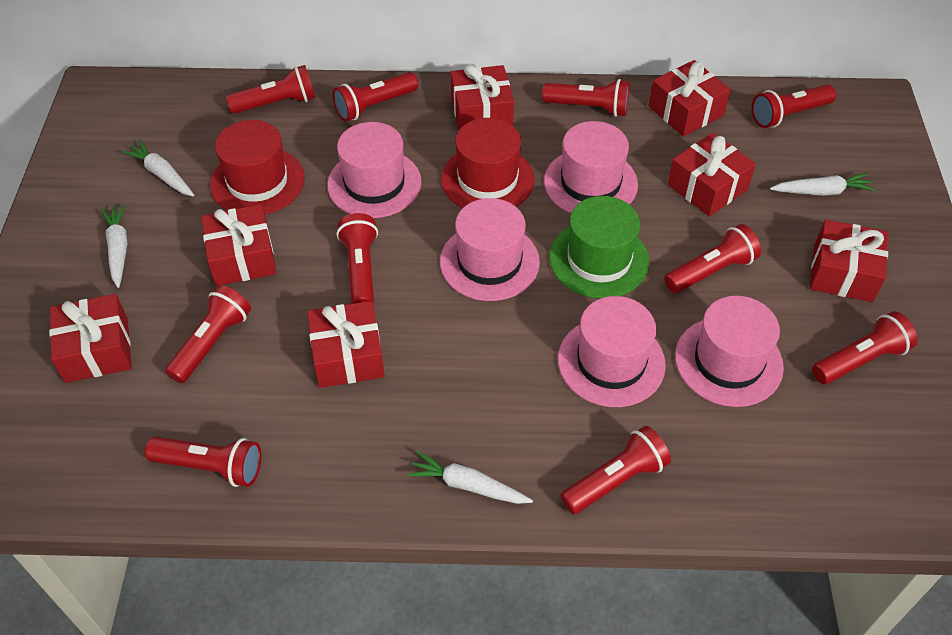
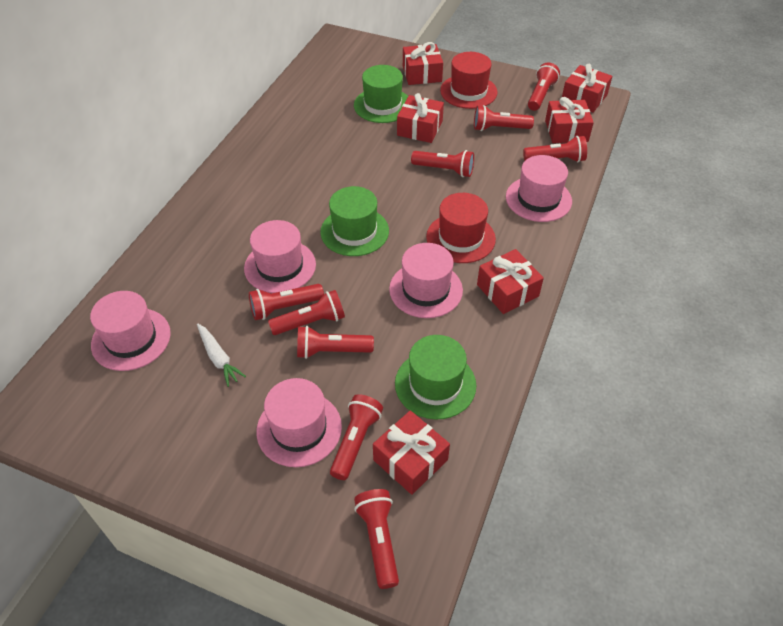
green hat: [549,196,649,298] = 1 -> [320,186,389,256] [354,65,408,123] [395,335,476,420] = 3
red flashlight: [145,437,261,487] [165,285,251,383] [226,65,315,114] [332,72,418,122] [337,213,378,304] [542,79,630,117] [560,426,671,514] [664,224,761,293] [751,84,836,128] [812,311,917,384] = 10 -> [249,284,324,320] [268,290,345,335] [297,326,374,359] [330,394,383,480] [354,489,399,589] [411,150,474,177] [474,105,534,131] [523,136,587,162] [528,62,560,111] = 9
red gift: [49,294,132,383] [201,204,277,286] [307,301,385,388] [451,65,514,130] [648,60,731,137] [667,133,756,217] [810,219,888,302] = 7 -> [373,411,450,495] [397,93,444,143] [403,42,443,85] [477,249,544,314] [545,97,594,143] [562,64,612,113] = 6
white carrot: [101,204,127,288] [122,140,194,196] [407,451,533,504] [770,173,876,196] = 4 -> [197,324,246,387] = 1

